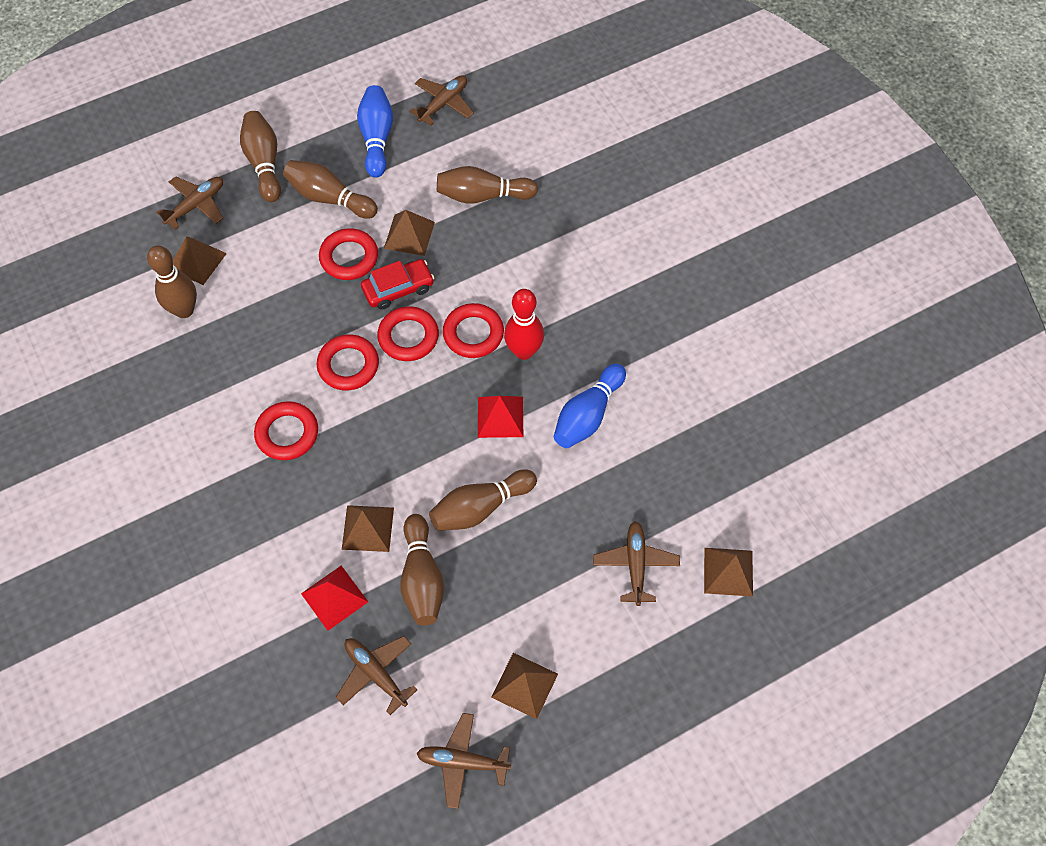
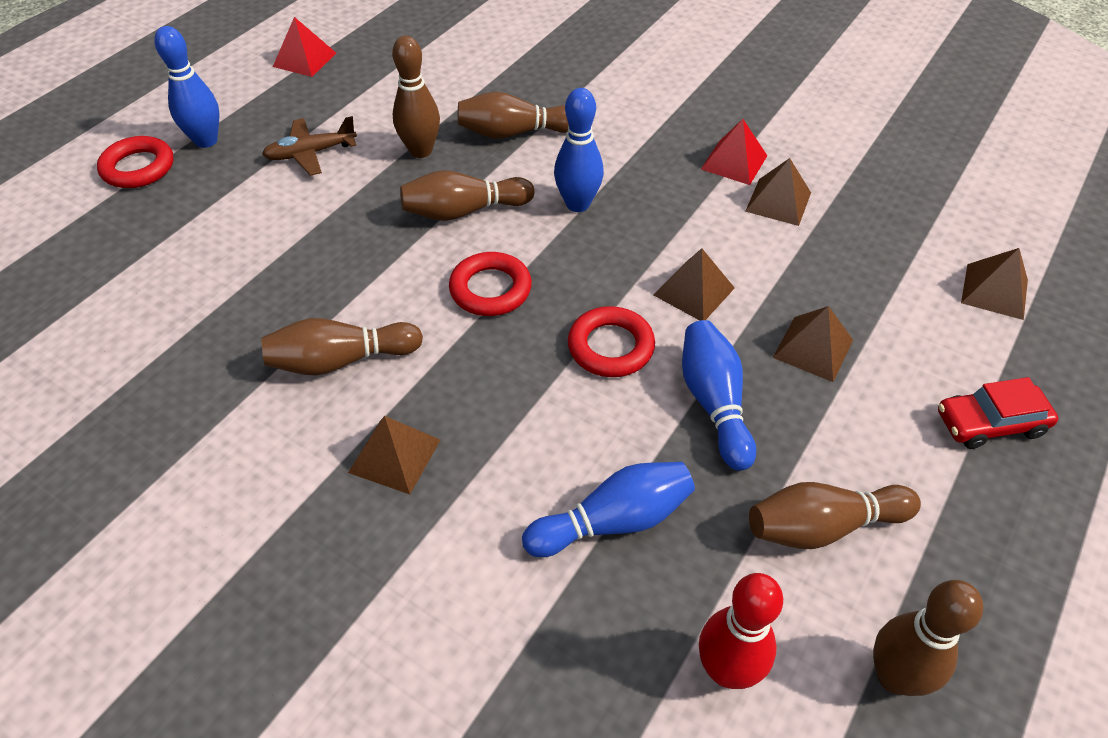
blue bowling pin: [357,85,393,178] [554,364,626,448] = 2 -> [154,26,219,148] [522,462,695,557] [554,88,604,212] [682,320,756,471] = 4
brown plane: [156,176,223,230] [336,636,417,715] [410,75,474,126] [416,713,511,809] [593,521,680,606] = 5 -> [262,116,357,176] = 1
red ring: [254,401,318,460] [317,335,379,390] [319,228,378,280] [377,306,439,361] [443,303,504,358] = 5 -> [97,136,174,188] [449,252,532,316] [568,306,655,377] = 3

